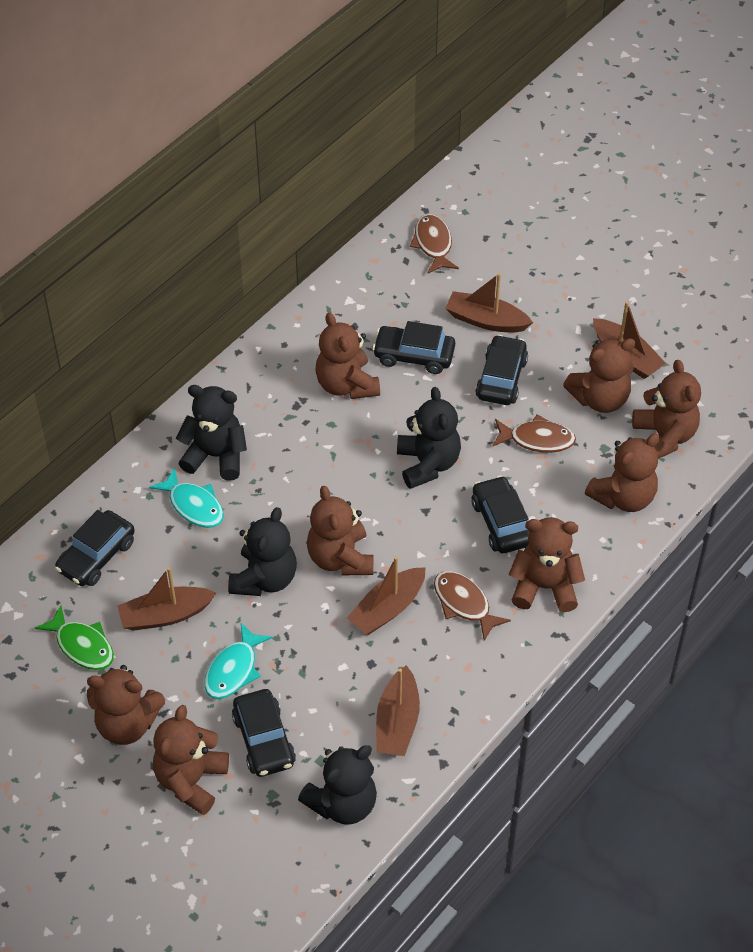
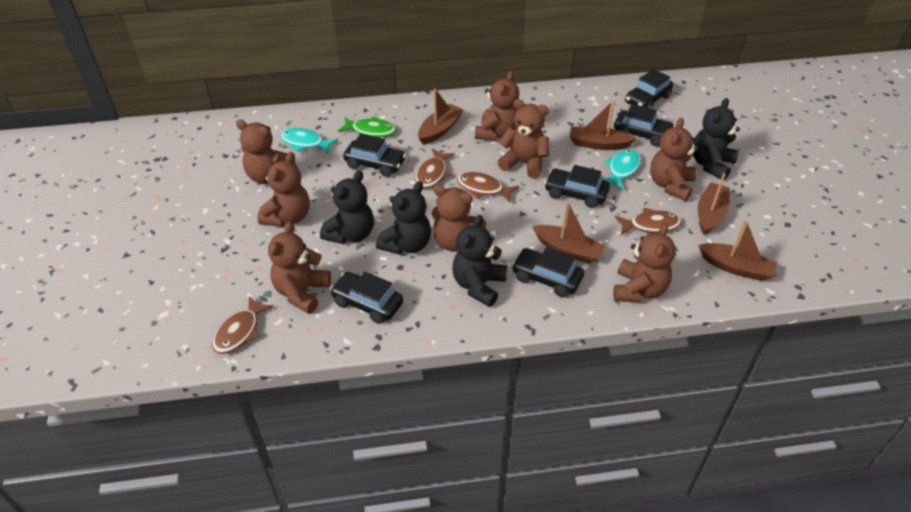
black car: [55,510,135,586] [232,689,296,777] [372,321,455,374] [471,476,530,553] [475,335,528,405] = 5 -> [330,272,403,324] [343,134,406,177] [512,247,584,297] [544,165,610,208] [614,104,675,146] [625,69,673,109] = 6
brown fish: [410,214,459,273] [434,571,511,641] [492,415,576,453] = 3 -> [212,296,274,354] [415,148,455,189] [457,172,519,203] [614,208,681,235] = 4

